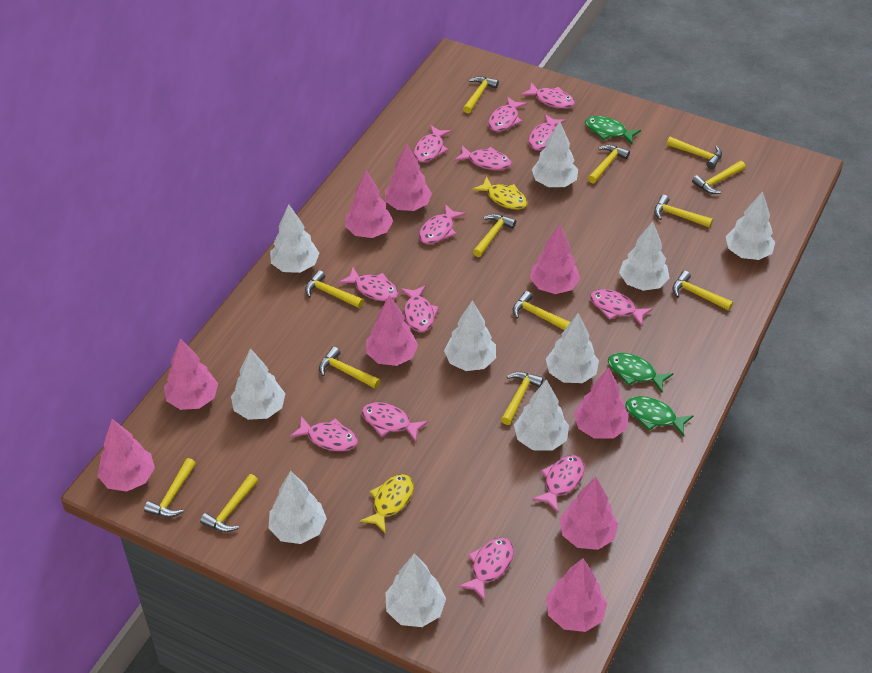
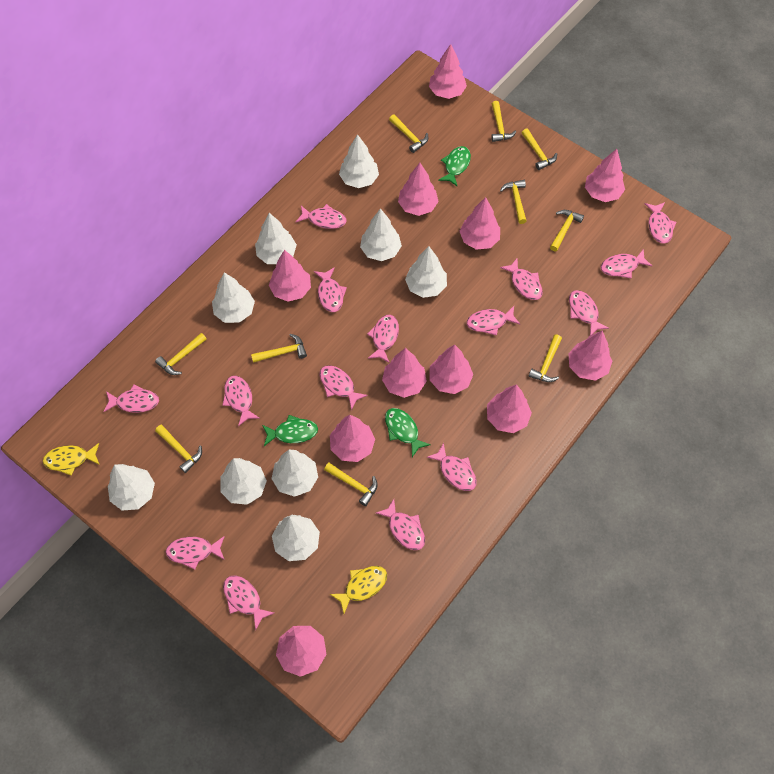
pink fish: [289,416,358,452] [339,267,399,301] [361,402,428,442] [400,285,439,332] [414,125,452,162] [419,204,466,244] [454,146,512,170] [458,537,514,600] [488,97,527,132] [521,82,575,109] [528,114,566,150] [532,455,585,512] [590,289,653,326] = 13 -> [103,384,159,413] [166,536,225,570] [222,375,260,426] [223,575,274,631] [296,204,347,229] [314,267,347,312] [319,365,368,410] [367,315,399,363] [376,499,425,550] [426,443,477,491] [467,306,520,336] [500,259,543,300] [569,290,609,335] [601,249,652,279] [645,202,676,244] = 15
pink tree: [97,419,155,491] [164,339,218,410] [345,170,393,238] [366,295,418,366] [385,144,432,211] [530,224,580,294] [546,558,607,632] [560,477,618,550] [574,368,629,439] = 9 -> [269,250,311,302] [276,626,327,677] [330,415,375,462] [382,348,427,398] [398,163,439,216] [429,44,467,99] [429,344,473,394] [459,197,500,250] [487,385,532,433] [568,330,612,381] [585,149,625,202] = 11
white tree: [231,348,286,420] [269,471,327,544] [270,204,319,273] [385,554,446,627] [444,301,496,371] [514,379,569,451] [532,121,578,187] [546,313,599,383] [619,221,669,291] [726,191,775,260] = 10 -> [108,464,155,510] [212,272,255,323] [220,458,267,505] [255,213,297,264] [271,450,318,497] [272,515,320,561] [339,134,379,188] [360,208,402,261] [405,246,447,298] = 9
yellow hammer: [144,458,196,517] [200,474,258,532] [305,270,364,308] [319,347,380,389] [463,76,499,114] [473,214,516,257] [501,372,544,425] [513,291,570,330] [588,145,630,183] [654,195,713,228] [667,137,722,169] [672,271,733,311] [692,161,745,194] = 13 -> [155,333,207,375] [155,425,202,473] [251,334,307,363] [324,463,378,506] [389,114,428,153] [491,101,516,142] [500,180,527,224] [522,128,557,170] [528,335,562,382] [550,210,584,251] = 10

